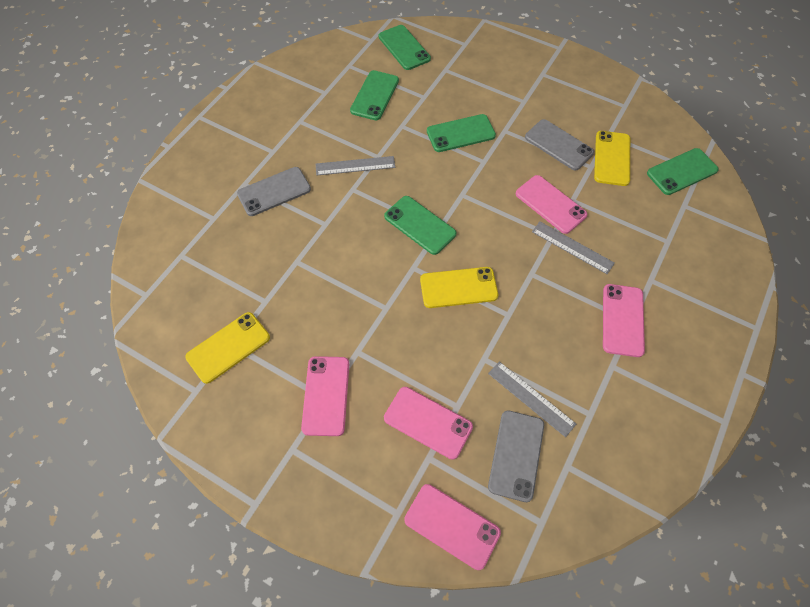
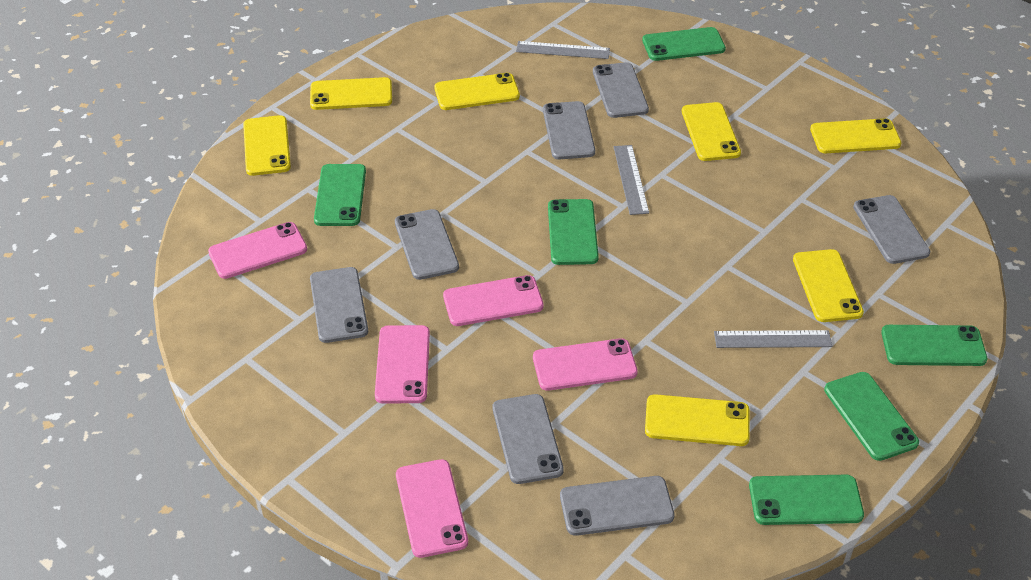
green phone: [350,70,399,120] [379,25,431,70] [384,196,457,255] [427,114,496,152] [647,148,719,195] = 5 -> [314,164,366,226] [548,199,599,265] [642,27,726,61] [749,475,864,525] [824,372,919,461] [881,325,987,366] = 6
grey phone: [237,167,311,216] [488,410,544,502] [525,119,594,171] = 3 -> [310,267,368,343] [395,209,459,280] [493,394,564,484] [543,101,595,160] [560,476,674,536] [593,62,649,118] [853,195,930,264] = 7
yellow phone: [185,312,270,384] [420,267,498,308] [594,131,630,186] = 3 -> [243,115,291,176] [310,77,392,110] [435,73,520,110] [645,394,750,446] [682,102,741,161] [793,249,864,322] [810,118,901,153] = 7

